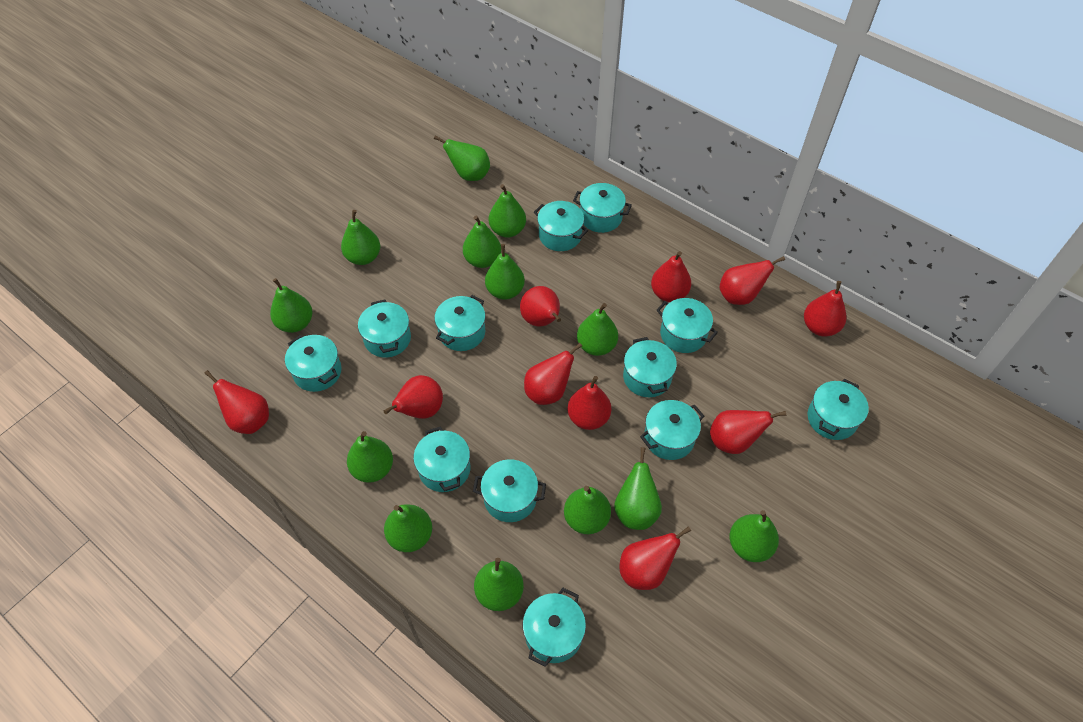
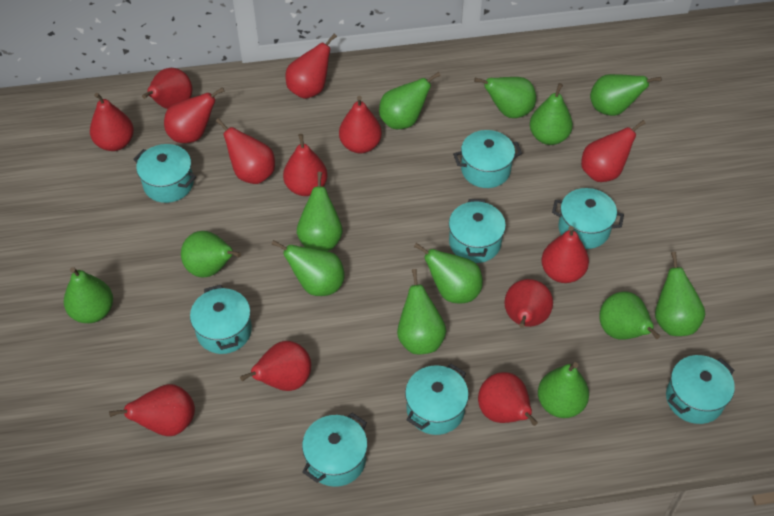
red pear: [204,370,269,434] [384,375,443,419] [520,286,561,327] [524,343,582,405] [568,376,611,430] [619,526,691,590] [651,251,691,302] [710,410,786,454] [720,256,785,305] [804,281,846,336] = 10 -> [90,93,134,151] [109,384,195,436] [142,68,192,109] [164,87,225,143] [216,118,275,184] [240,341,311,391] [283,134,328,196] [286,34,337,99] [339,96,382,153] [478,372,538,426] [505,279,553,328] [541,226,589,283] [581,120,646,182] = 13
turquoise pot: [285,335,342,392] [358,299,411,358] [413,426,470,492] [434,295,486,351] [473,459,546,522] [523,588,586,667] [534,201,588,251] [573,183,632,233] [623,337,677,397] [640,400,704,460] [656,298,718,353] [808,379,869,440] = 12 -> [133,144,196,203] [190,285,252,354] [302,413,368,487] [405,364,469,435] [449,199,506,263] [453,130,522,188] [552,188,624,249] [666,355,735,424] = 8

